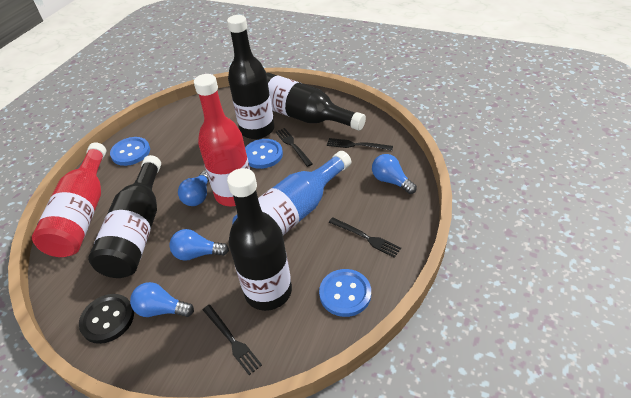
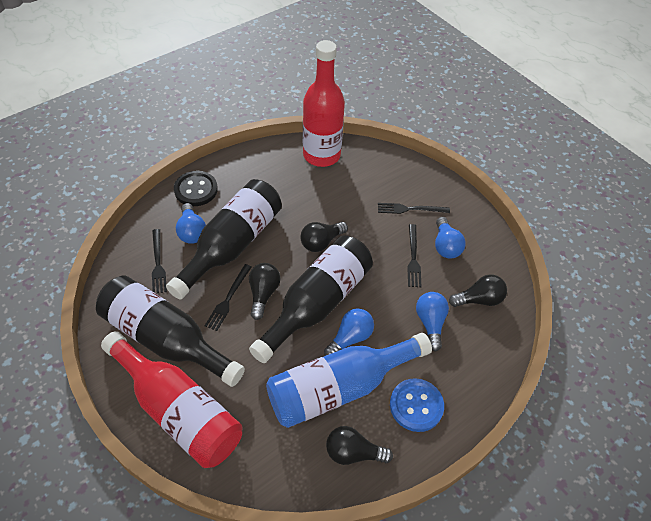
black bottle: [88,155,161,278] [227,15,274,139] [227,168,292,311] [266,73,366,131] = 4 -> [96,275,245,387] [166,179,282,299] [249,236,373,363] = 3
black light bulb: none = 0 -> [249,263,280,320] [301,222,348,252] [326,426,393,465] [449,274,507,307] = 4
blue button: [110,137,150,166] [245,139,283,169] [319,269,371,317] = 3 -> [390,378,444,432] = 1

